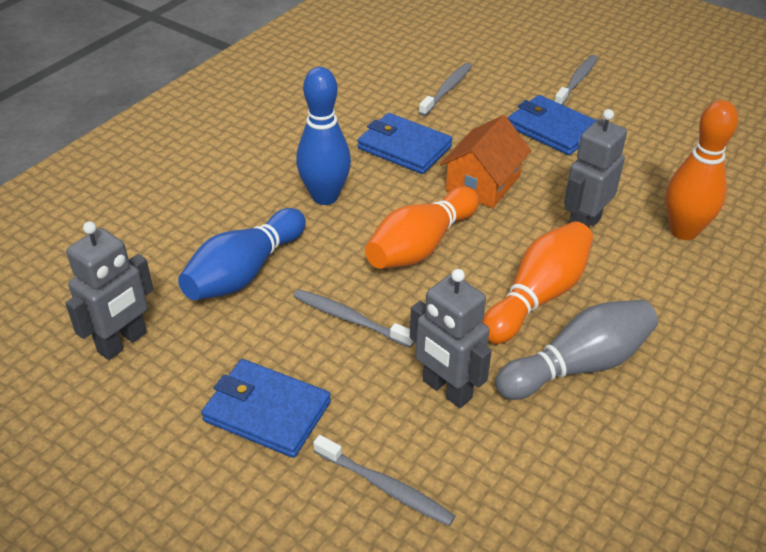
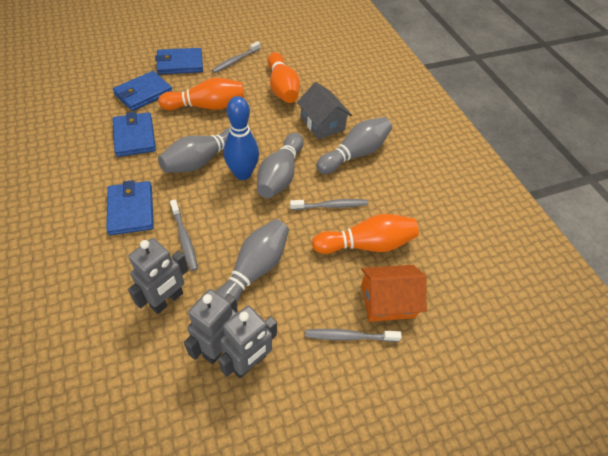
blue bowling pin: [178,208,306,300] [296,67,351,205] = 2 -> [223,96,259,180] = 1
blue wallet: [201,359,331,458] [358,113,453,174] [508,95,596,155] = 3 -> [106,180,154,235] [113,71,173,111] [113,112,156,157] [155,48,203,75] = 4
grey bowling pin: [495,299,658,400] = 1 -> [158,128,230,173] [215,219,289,303] [257,133,304,198] [316,117,392,174] = 4
grey house: none = 0 -> [297,82,352,139] = 1

